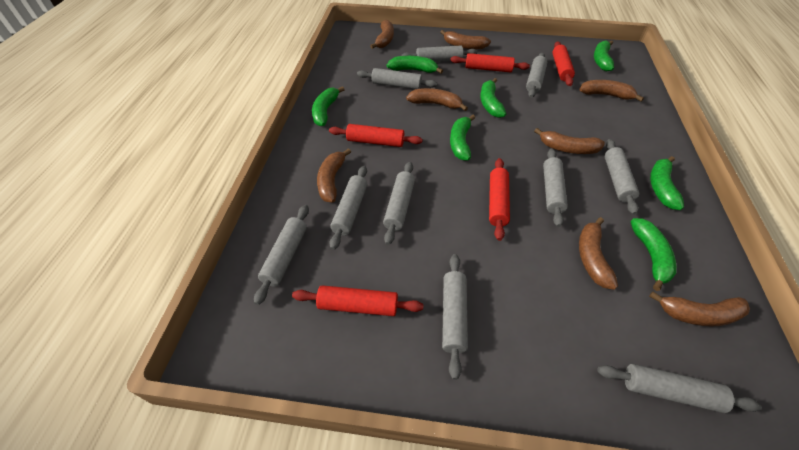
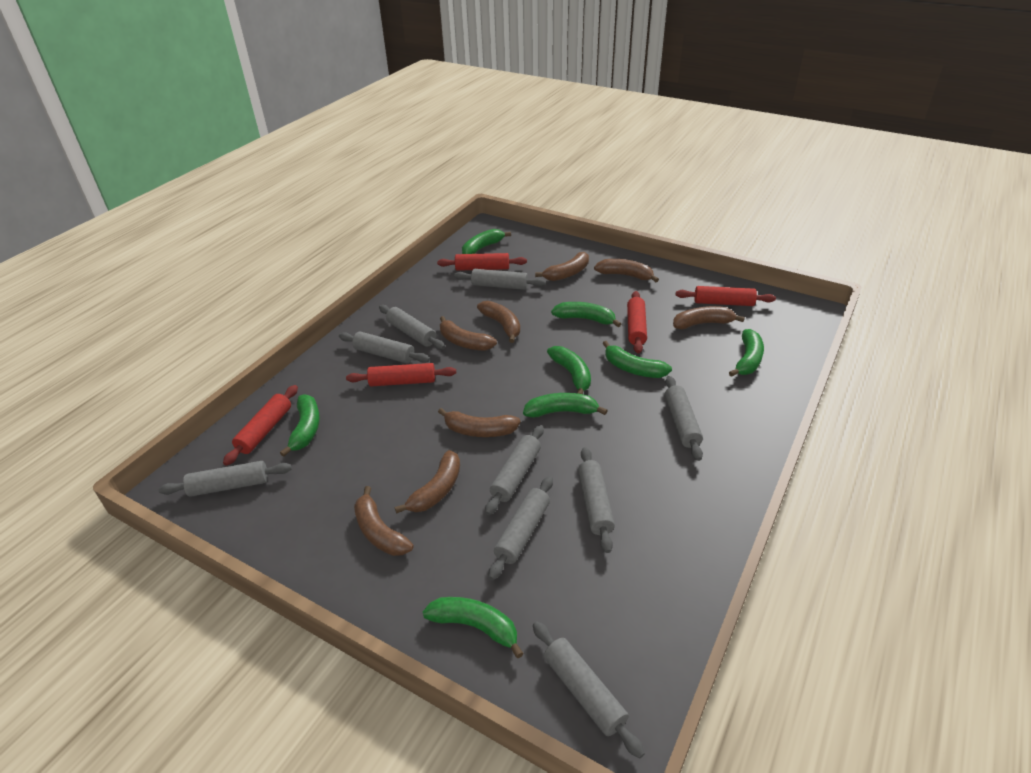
green banana: [312,86,345,126] [387,56,443,74] [450,115,475,161] [480,78,506,118] [594,40,614,71] [631,218,677,291] [650,156,684,210] = 7 -> [280,394,320,457] [423,597,524,658] [462,229,511,254] [523,393,608,418] [547,346,591,394] [551,302,621,327] [602,341,672,378] [729,329,764,377] = 8
grey rolling pin: [254,205,309,305] [329,166,367,250] [357,68,437,89] [383,162,415,245] [402,46,477,62] [442,254,468,380] [526,53,547,98] [543,149,568,227] [597,364,762,413] [604,139,639,215] = 10 -> [159,461,292,497] [339,332,430,363] [379,305,445,350] [454,269,546,290] [485,425,544,515] [488,476,553,580] [533,621,645,758] [578,447,615,553] [665,376,703,461] = 9

